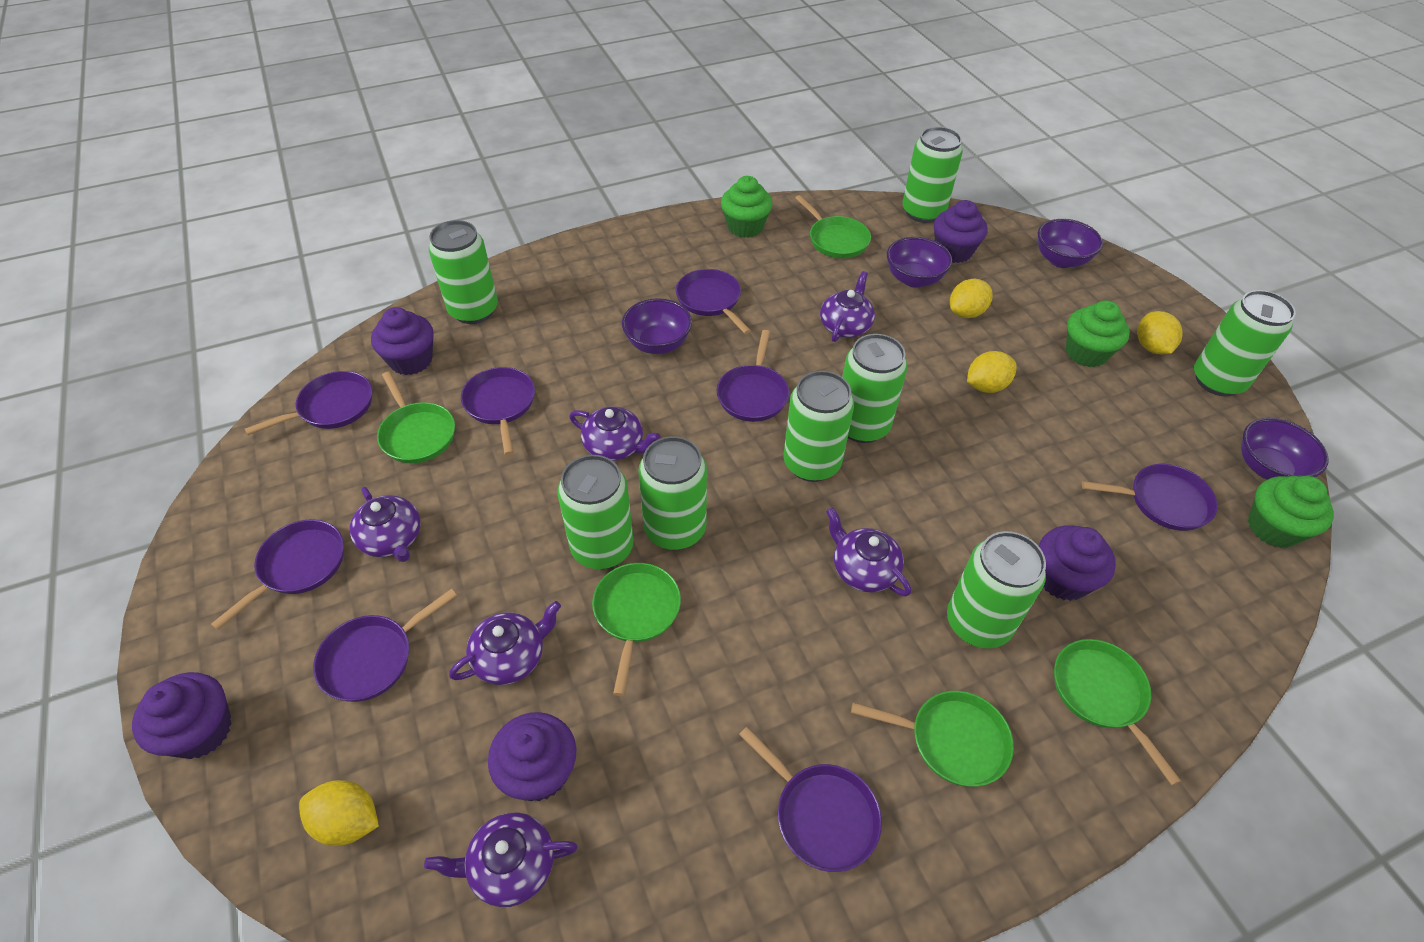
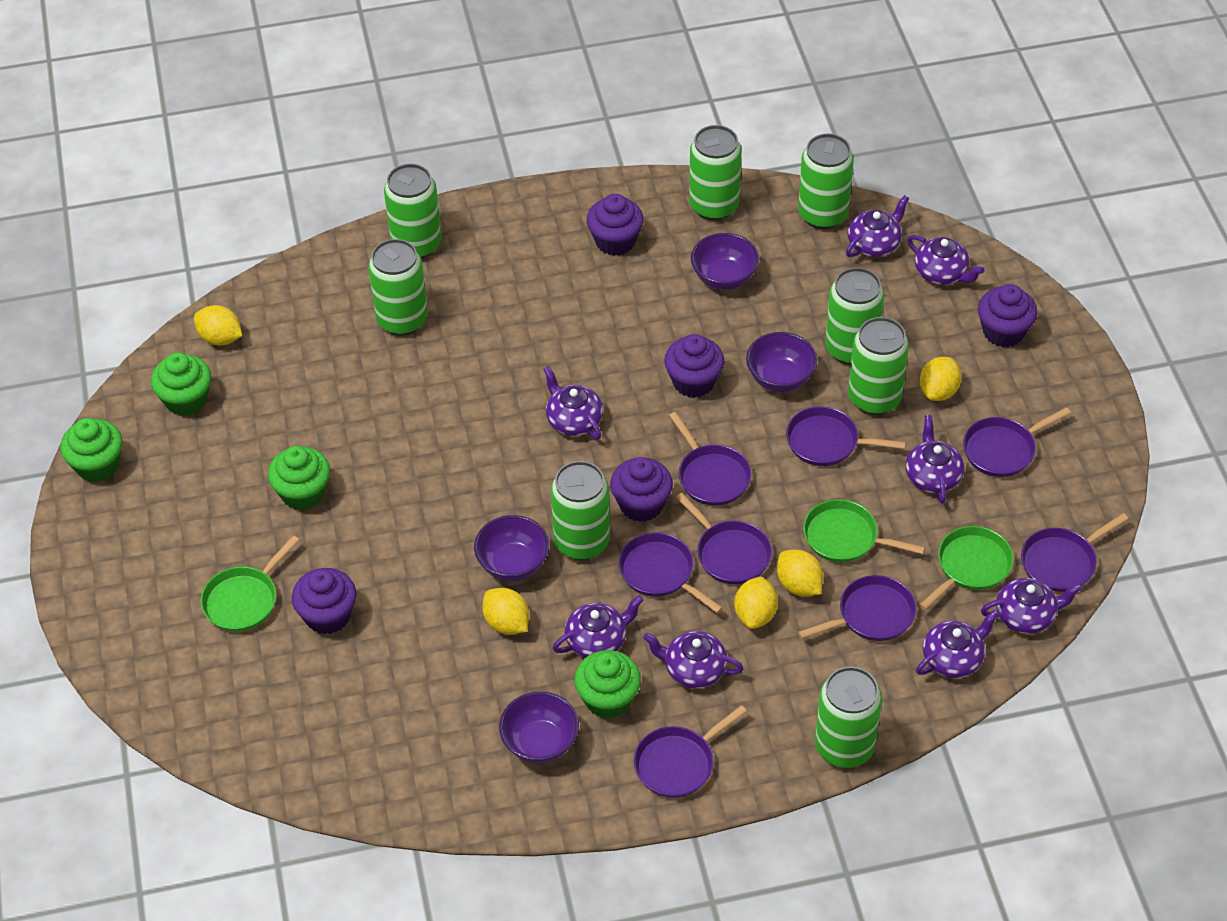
green cupcake: [721,176,773,238] [1066,300,1130,367] [1248,476,1334,548] = 3 -> [60,418,122,482] [151,353,211,416] [268,446,330,510] [574,650,641,719] = 4
green pan: [377,372,455,463] [592,563,681,696] [795,195,871,258] [851,691,1014,787] [1054,639,1181,785] = 5 -> [201,535,299,632] [803,499,925,562] [919,526,1014,610] = 3
purple teapot: [349,487,421,562] [424,812,578,907] [449,601,561,685] [569,406,660,461] [820,271,875,342] [826,508,911,596] = 6 -> [544,366,603,440] [552,595,643,658] [643,631,744,689] [846,195,909,257] [905,415,965,504] [907,235,984,285] [916,609,999,678] [981,578,1082,634] = 8
yellow lemon: [299,780,379,846] [950,279,993,318] [967,351,1017,393] [1137,311,1183,354] = 4 -> [194,305,242,345] [482,588,529,635] [734,576,778,629] [777,550,823,596] [920,357,961,401] = 5

